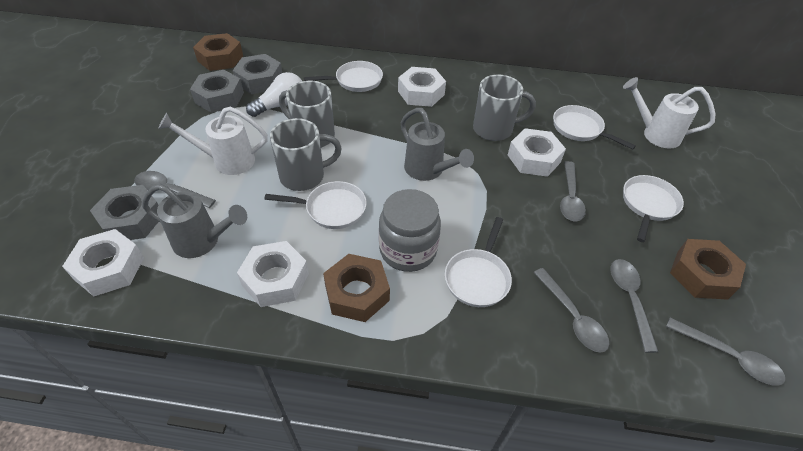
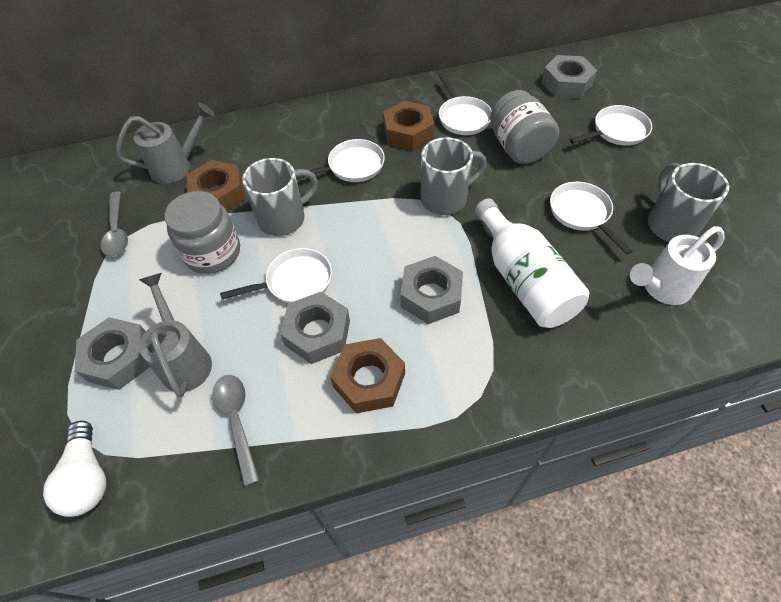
grey jar: [379,189,441,272] = 1 -> [164,191,240,274] [490,90,559,164] = 2
grey nut: [90,185,159,240] [190,70,244,113] [233,54,282,94] = 3 -> [75,317,150,390] [280,292,350,364] [401,256,463,324] [541,55,597,99] = 4
grey spoon: [134,171,216,208] [533,268,609,353] [560,161,586,221] [610,259,658,353] [666,317,785,386] = 5 -> [101,191,128,257] [212,375,259,486] = 2
white bottle: none = 0 -> [475,198,590,328] = 1
white nut: [62,229,144,297] [237,241,309,307] [398,67,446,107] [508,128,566,177] = 4 -> none = 0
white watering can: [158,106,268,175] [623,77,715,149] = 2 -> [630,226,725,305] = 1

